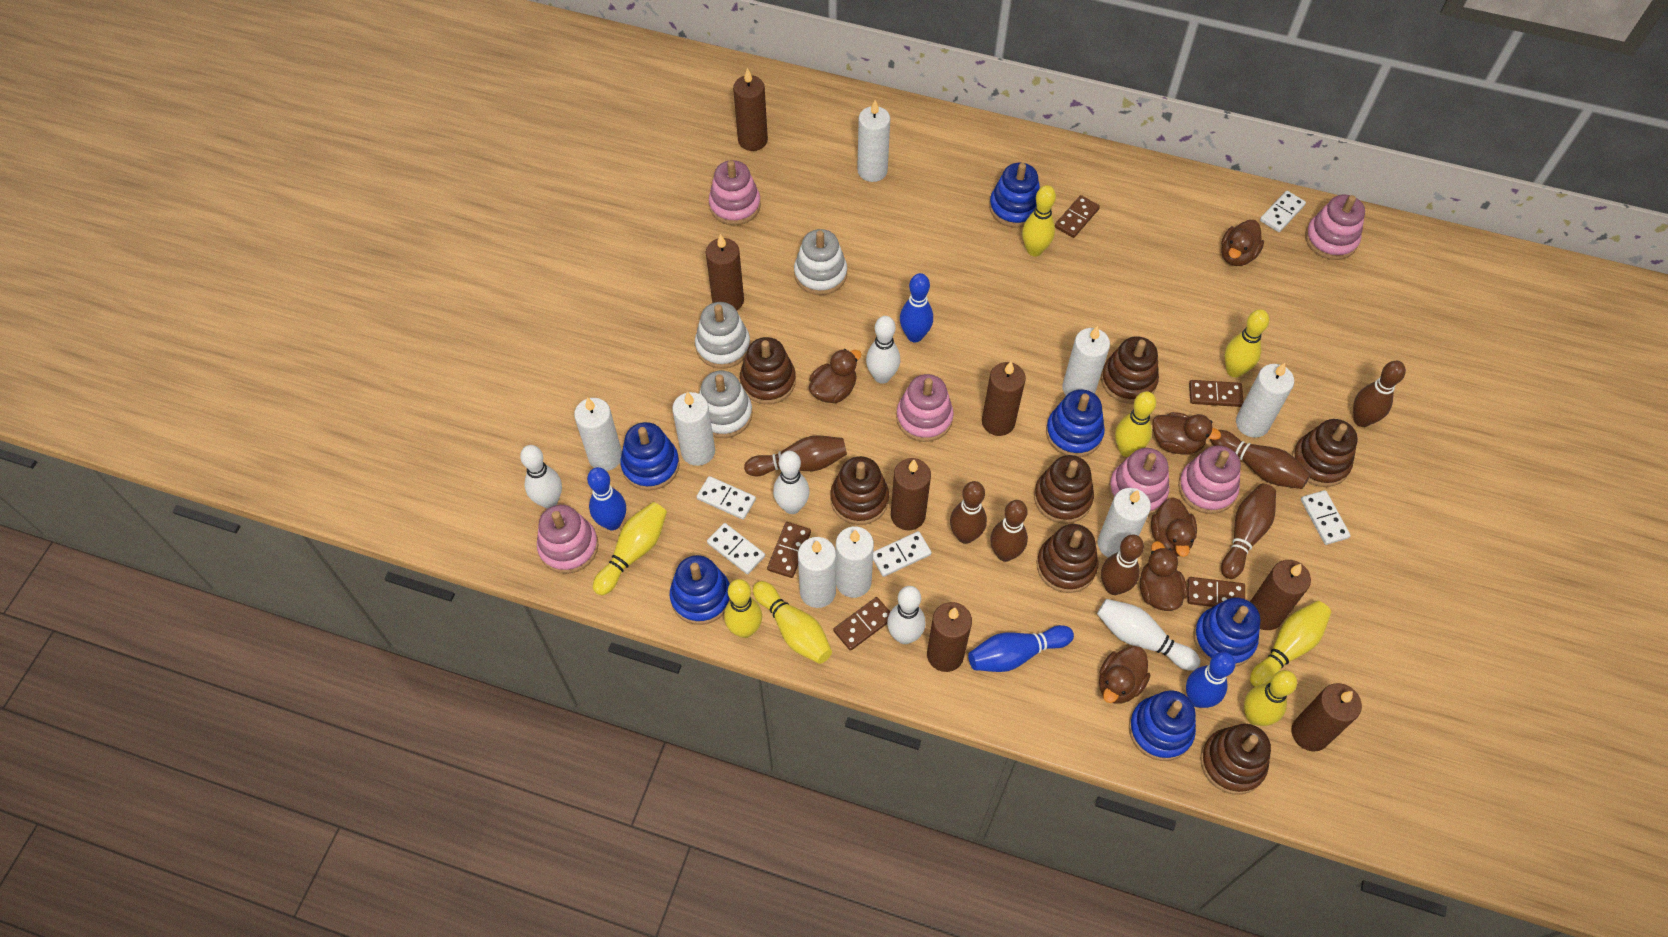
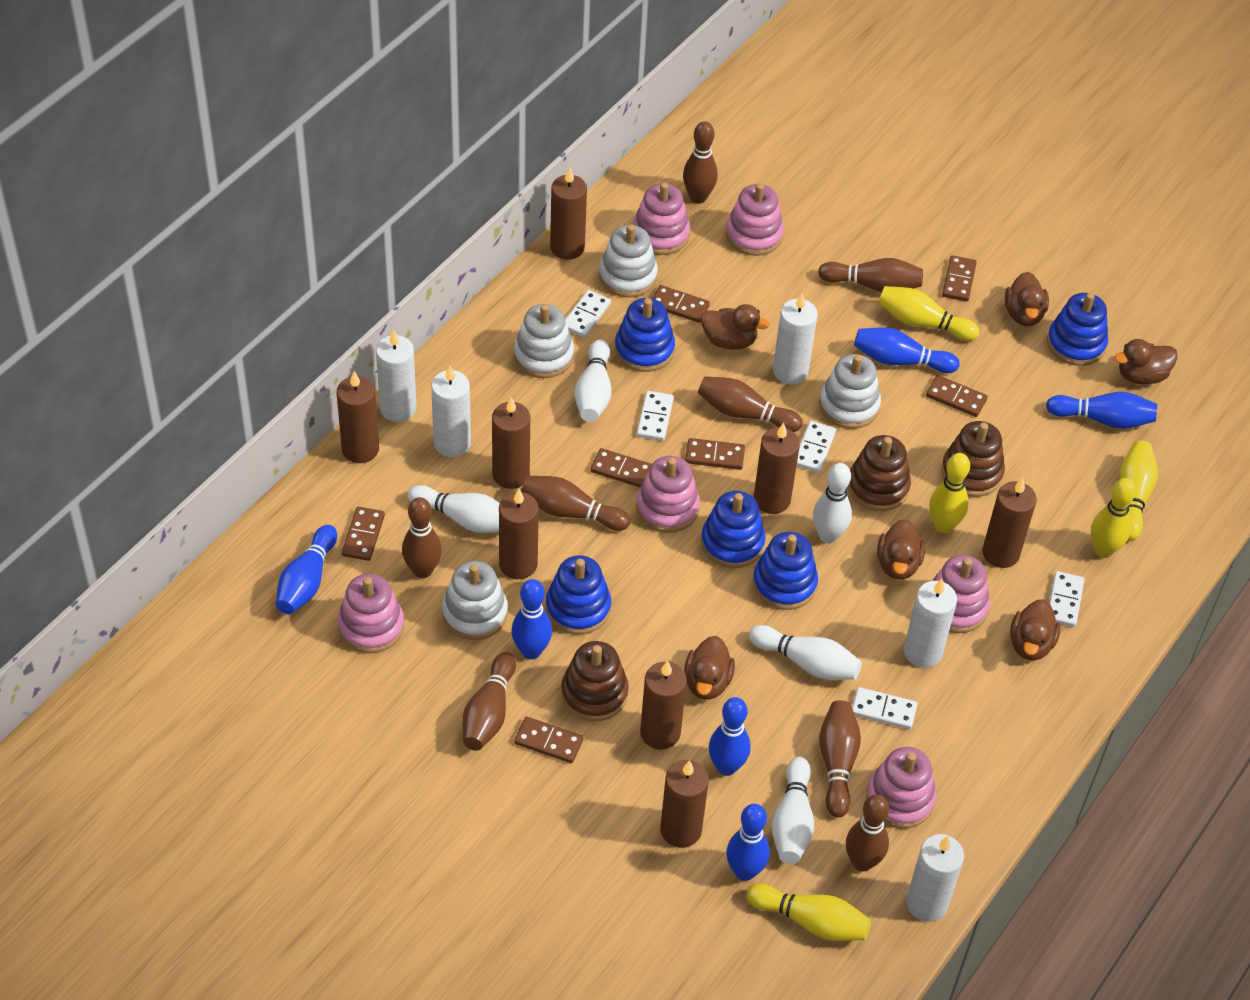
blue bowling pin: [587,467,626,530] [900,273,933,342] [968,625,1074,672] [1186,652,1235,708] = 4 -> [276,525,337,614] [511,579,552,659] [709,697,751,776] [726,804,770,881] [854,327,960,373] [1046,392,1157,429] = 6
blue stacking toy: [620,422,680,491] [670,555,730,625] [989,163,1040,228] [1046,389,1105,457] [1129,690,1196,761] [1193,598,1260,667] = 6 -> [546,555,611,634] [615,298,675,372] [701,491,766,568] [753,532,818,610] [1047,293,1108,366] = 5
brown bowling pin: [744,435,847,476] [950,481,987,544] [990,500,1028,562] [1101,535,1144,595] [1210,430,1311,489] [1221,484,1276,579] [1353,361,1406,427] = 7 -> [402,497,442,578] [463,652,516,751] [521,476,630,531] [683,121,718,204] [698,376,803,432] [818,258,923,292] [819,700,861,817] [846,794,889,872] = 8
brown candle: [706,234,744,310] [733,68,768,151] [891,458,931,531] [927,602,972,672] [982,362,1026,436] [1250,560,1311,630] [1292,683,1362,751] = 7 -> [337,371,379,463] [492,397,530,489] [499,489,539,579] [550,167,587,260] [640,661,687,749] [660,760,709,848] [754,423,800,514] [982,478,1037,568] = 8
brown domino: [767,522,811,578] [833,597,890,651] [1055,195,1100,238] [1187,577,1245,607] [1189,380,1244,407] = 5 -> [342,507,385,561] [514,717,583,763] [590,448,652,487] [652,285,710,323] [685,438,745,470] [926,375,988,417] [942,255,977,302] = 7
brown stacking toy: [740,337,796,404] [830,456,889,525] [1034,455,1094,524] [1037,524,1098,593] [1101,336,1159,404] [1200,724,1271,795] [1292,419,1358,487] = 7 -> [561,641,629,721] [848,435,911,511] [941,421,1005,497] = 3
white candle: [574,397,622,471] [672,392,715,466] [798,537,836,608] [836,527,874,598] [857,100,890,182] [1062,326,1110,395] [1098,488,1151,558] [1236,363,1294,438] = 8 -> [376,329,417,422] [431,365,471,457] [773,293,818,384] [904,579,957,668] [906,834,964,922] = 5
white stacking toy: [695,302,750,369] [699,371,752,438] [794,229,847,295] = 3 -> [442,561,508,640] [514,304,574,378] [599,224,658,298] [819,354,881,429] = 4
yellow bowling pin: [593,502,667,595] [724,579,762,638] [753,581,832,664] [1022,185,1056,257] [1115,391,1156,457] [1225,309,1269,377] [1244,670,1297,726] [1250,601,1331,687] = 8 -> [747,884,871,941] [878,286,980,341] [929,453,970,533] [1091,478,1136,558] [1119,441,1158,541] = 5

